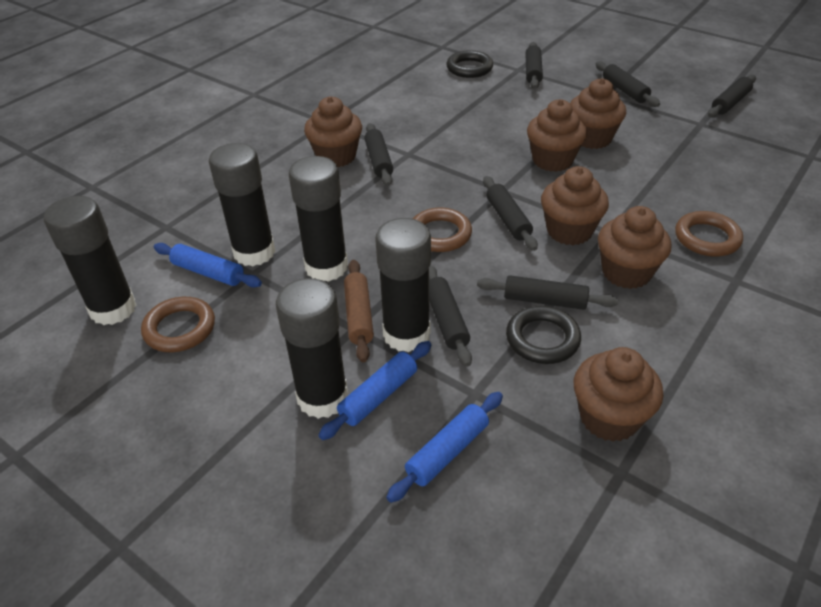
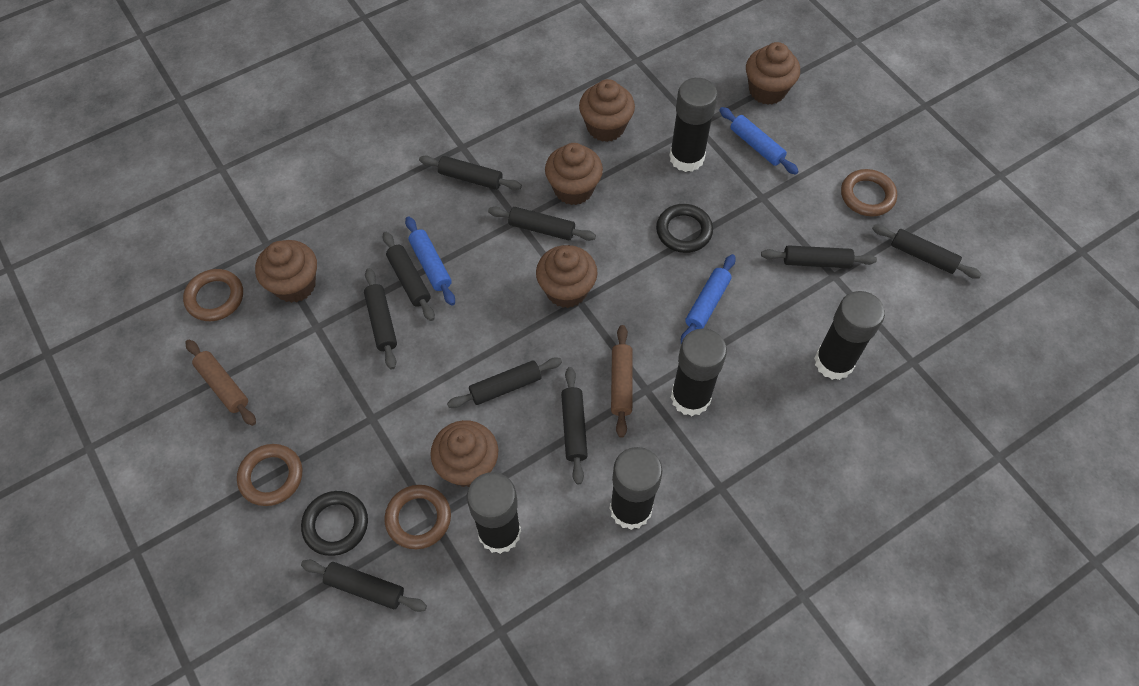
black rolling pin: [364,123,393,186] [429,265,472,367] [477,275,618,310] [483,176,538,251] [525,42,543,89] [596,61,660,107] [708,75,756,118] = 7 -> [301,560,427,612] [364,268,397,369] [383,232,435,321] [419,155,522,190] [447,357,562,408] [488,207,596,241] [561,367,588,485] [761,245,877,268] [872,224,982,279] = 9
brown ring: [141,297,215,352] [413,208,472,252] [675,211,743,257] = 3 -> [183,269,243,321] [237,444,302,506] [384,485,451,549] [841,169,897,216] = 4
brown rolling pin: [344,260,374,363] = 1 -> [185,340,256,426] [611,325,633,438] = 2

